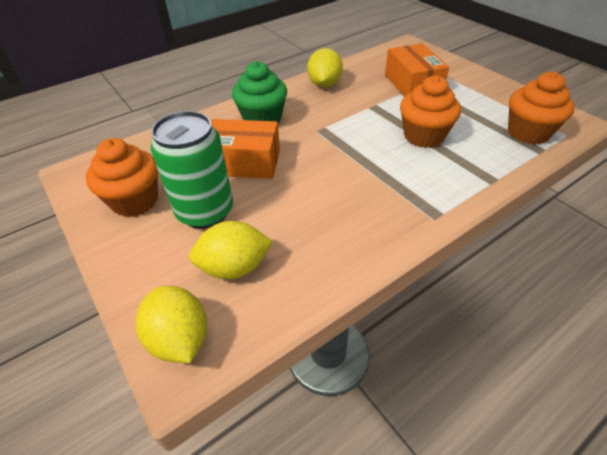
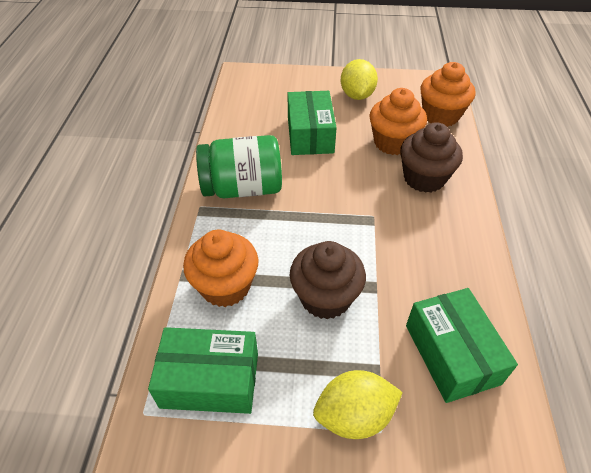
brown cupcake: none = 0 -> [290,241,366,319] [400,122,463,193] = 2
green box: none = 0 -> [148,327,258,414] [287,91,337,155] [406,288,518,403] = 3
green can: [151,111,233,229] = 1 -> none = 0
green cupcake: [232,61,287,123] = 1 -> none = 0
green jar: none = 0 -> [196,135,282,198] = 1
orange box: [211,119,280,179] [385,43,449,97] = 2 -> none = 0
yellow lemon: [136,286,207,363] [189,221,273,279] [307,48,343,88] = 3 -> [313,370,403,439] [340,59,378,100] = 2

